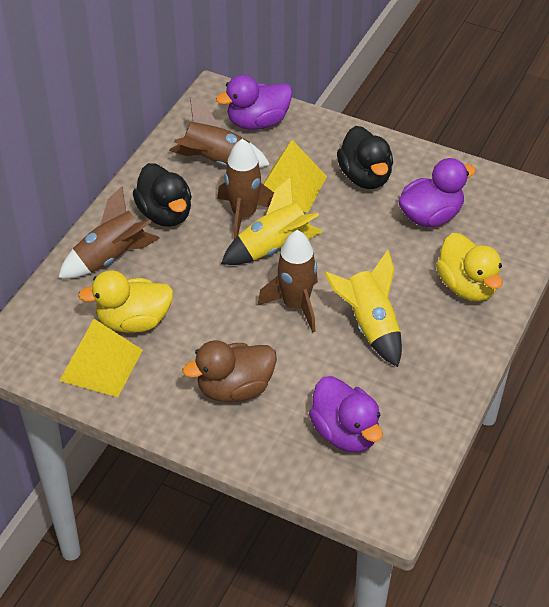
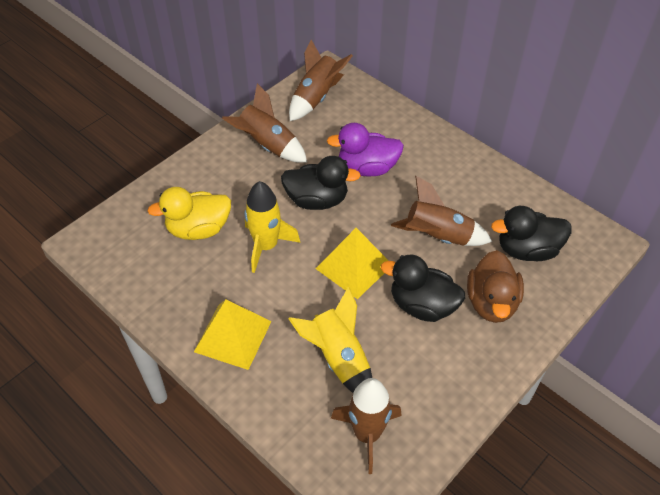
black duck: [133,163,192,227] [337,126,393,189] = 2 -> [281,156,361,210] [381,254,465,322] [491,206,572,261] = 3
purple duck: [216,75,293,130] [309,376,383,452] [398,158,476,227] = 3 -> [327,123,404,177] = 1
yellow duck: [78,270,174,333] [436,233,503,301] = 2 -> [147,187,231,240] = 1

